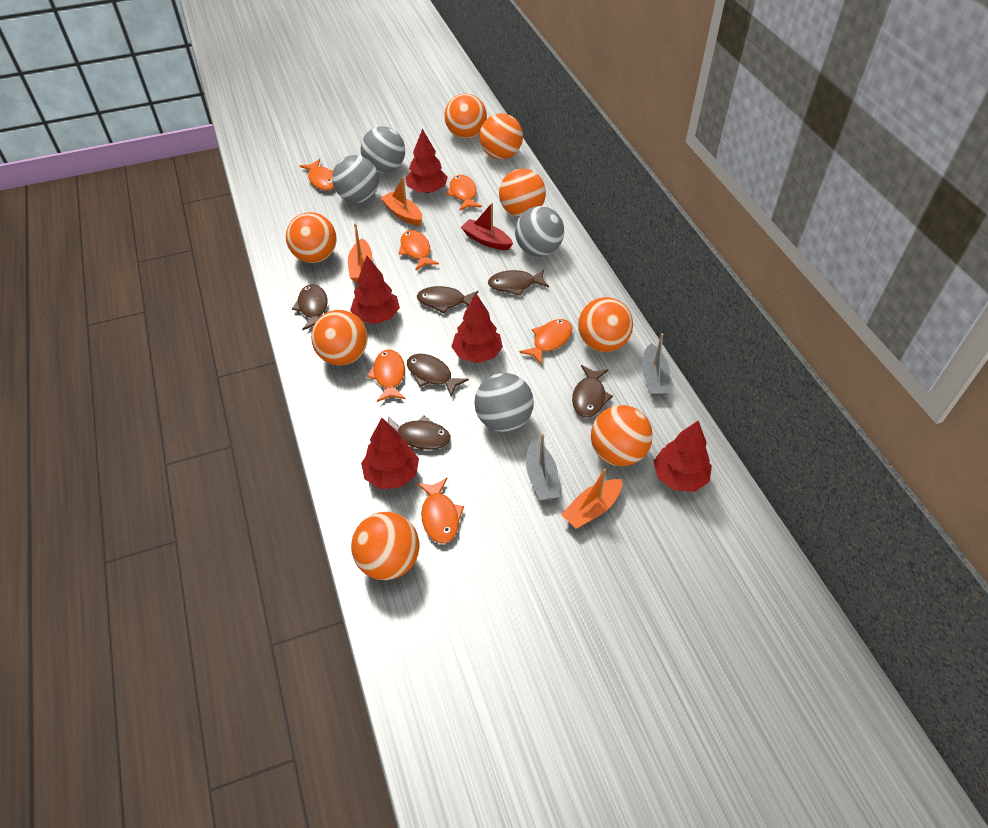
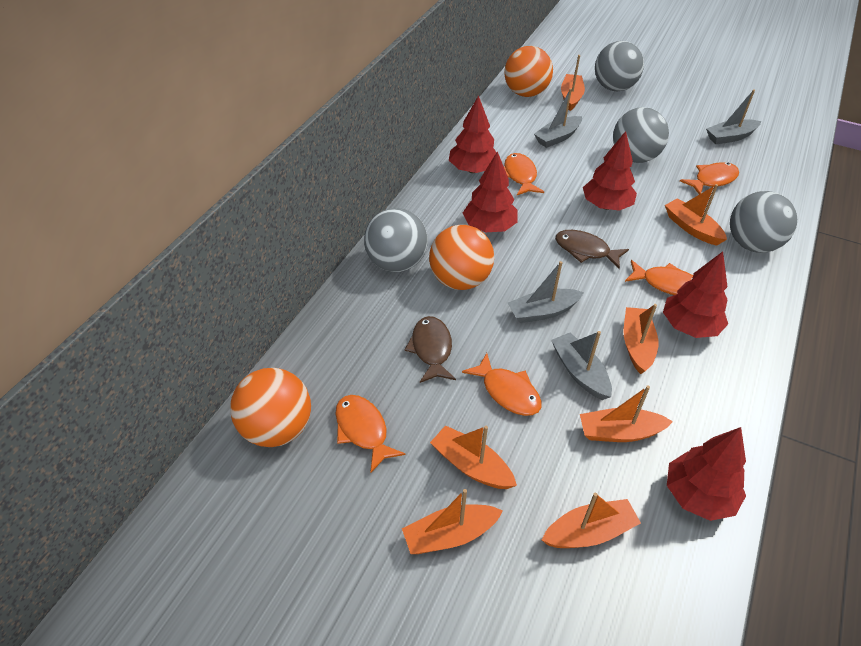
brown fish: [292,284,327,330] [388,415,451,450] [407,354,469,397] [417,286,479,313] [488,269,549,296] [572,365,613,418] = 6 -> [404,316,456,383] [555,230,629,269] = 2
grey boat: [526,434,560,501] [642,333,670,396] = 2 -> [508,261,584,323] [534,88,582,148] [551,331,612,400] [706,90,761,144] = 4
orange ball: [286,212,337,263] [311,310,368,365] [351,512,419,580] [445,94,487,139] [479,113,523,159] [499,169,546,217] [578,297,633,352] [591,405,653,466] = 8 -> [230,368,311,447] [429,225,494,290] [504,46,553,97] = 3
orange boat: [348,223,372,282] [381,177,422,226] [561,468,622,529] = 3 -> [402,489,503,554] [430,425,517,489] [542,493,641,548] [561,55,585,111] [580,385,673,442] [624,304,658,374] [665,184,727,246] = 7
orange fish: [300,159,334,191] [367,349,406,402] [398,230,439,271] [417,478,464,543] [446,175,482,211] [519,319,572,365] = 6 -> [335,395,405,472] [462,353,542,416] [504,153,544,195] [625,260,693,295] [680,162,739,194] = 5
red boat: [461,203,513,250] = 1 -> none = 0

